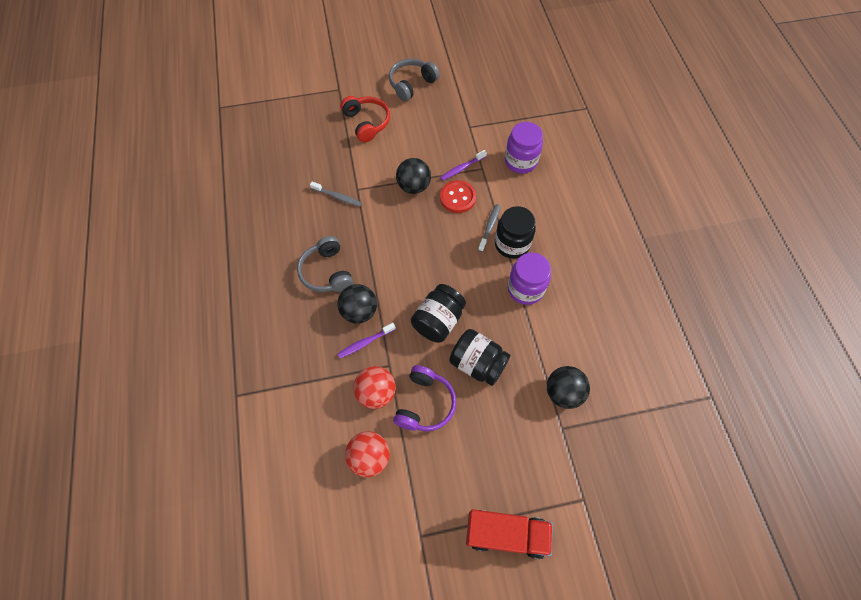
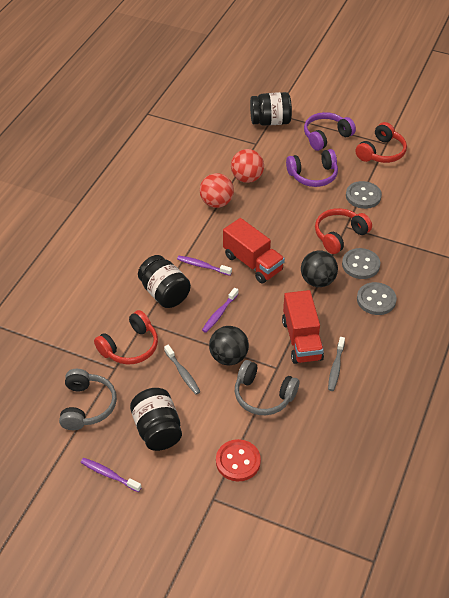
black ball: [337,284,377,324] [396,158,431,194] [547,366,590,409] = 3 -> [209,326,249,365] [301,250,338,287] = 2
grey button: none = 0 -> [342,248,380,279] [346,181,382,209] [357,282,397,315] = 3
purple headphones: [393,365,456,431] = 1 -> [286,149,338,187] [304,112,356,151] = 2
purple jar: [505,122,543,173] [507,253,551,305] = 2 -> none = 0
purple toothbrush: [338,323,396,358] [440,150,487,181] = 2 -> [81,458,142,492] [177,256,232,276] [202,288,239,333] = 3
red headphones: [340,96,390,142] = 1 -> [94,310,158,365] [315,208,372,254] [355,122,407,163] = 3
red truck: [466,509,553,559] = 1 -> [223,218,285,283] [282,290,324,364] = 2

